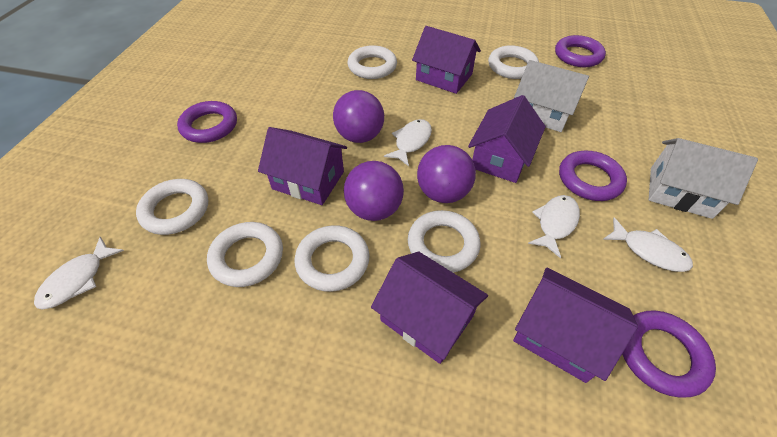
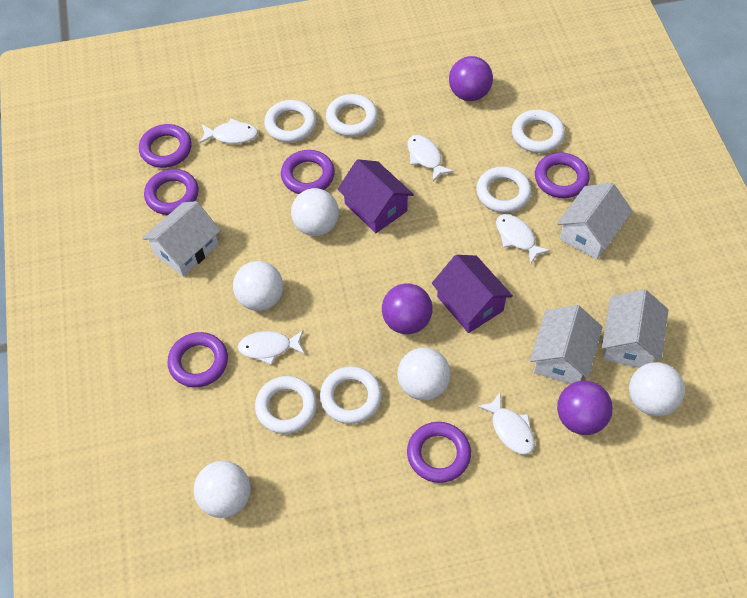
purple house: [258,127,347,205] [371,251,488,364] [412,26,481,94] [468,95,546,183] [513,268,638,383] = 5 -> [338,159,414,233] [432,255,513,333] = 2
purple ring: [177,101,237,143] [555,35,606,67] [559,151,627,201] [622,310,716,398] = 4 -> [139,124,192,168] [144,169,199,215] [167,332,228,387] [281,150,335,194] [407,422,471,483] [535,152,590,198] = 6
white ball: none = 0 -> [194,461,251,518] [233,261,283,311] [291,188,339,236] [397,347,451,401] [629,362,685,416] = 5
white fish: [34,237,124,309] [384,119,432,166] [528,195,580,258] [603,217,693,272] = 4 -> [199,118,258,144] [238,330,305,365] [408,135,454,181] [477,393,535,455] [496,214,550,264] = 5
white house: [514,60,589,132] [649,138,758,219] = 2 -> [142,201,221,277] [530,305,603,384] [557,183,633,260] [602,289,669,368] = 4

